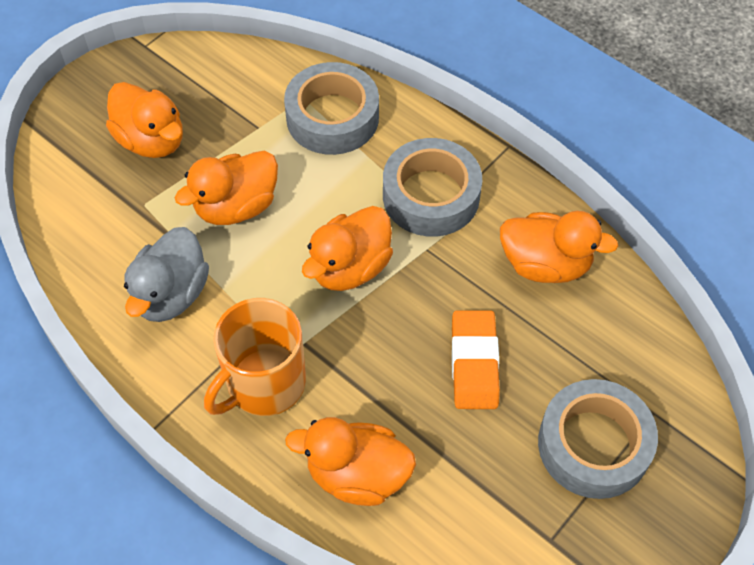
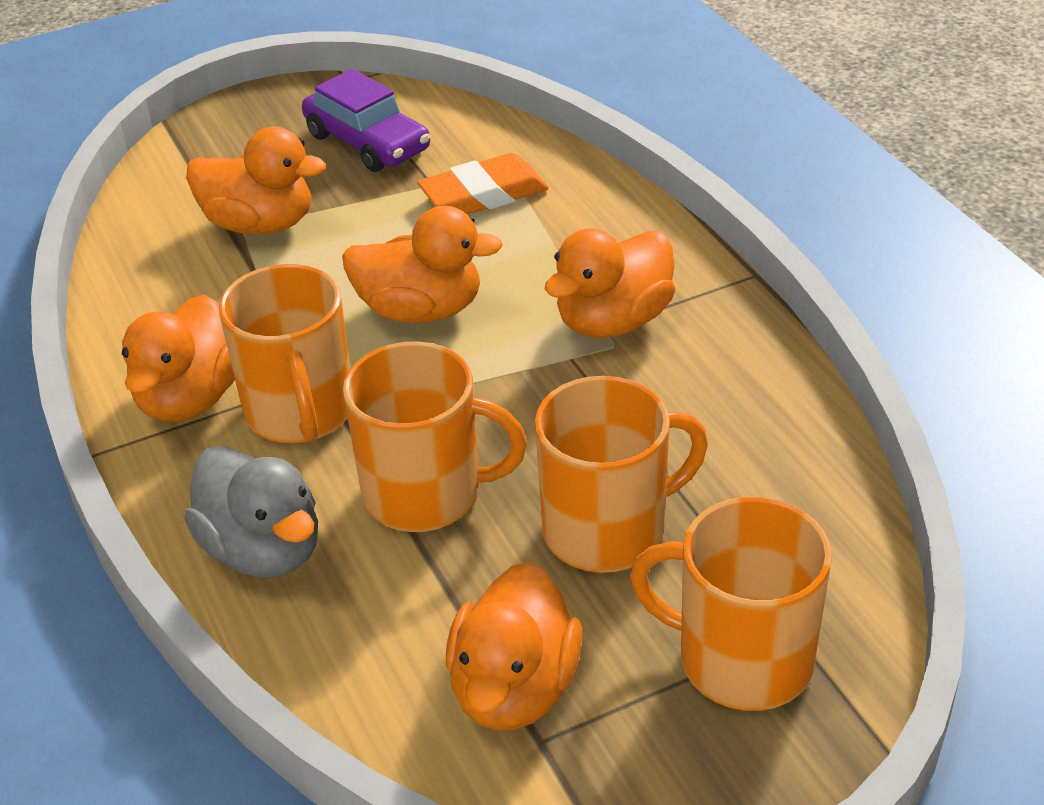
grey tape: [284,62,379,155] [383,138,482,237] [538,379,658,499] = 3 -> none = 0
orange mug: [204,298,306,416] = 1 -> [219,264,350,443] [343,341,527,532] [535,376,708,573] [630,497,832,711] = 4
purple car: none = 0 -> [302,69,430,172] = 1

